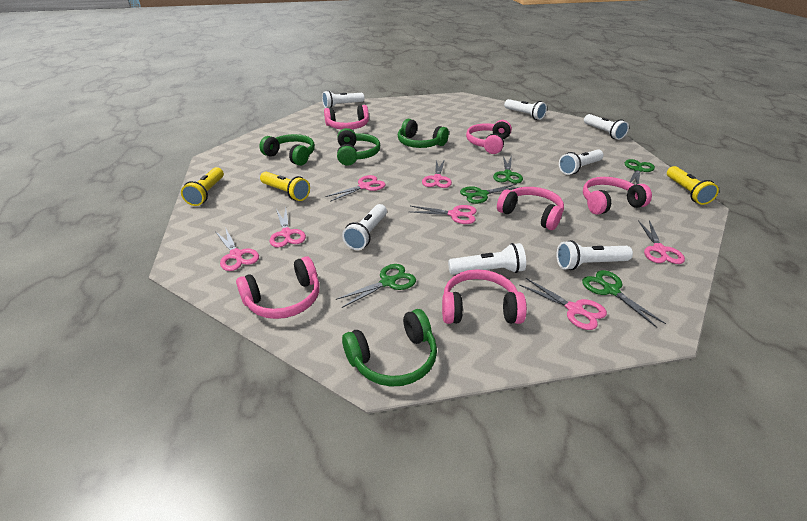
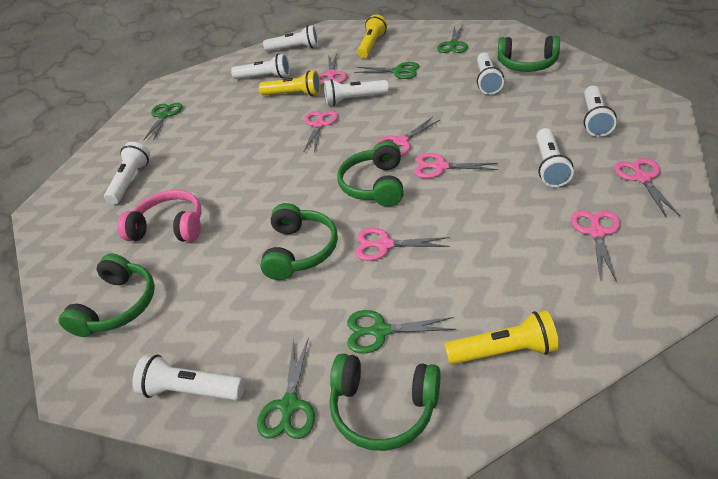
green headphones: [259,134,315,166] [337,128,380,166] [342,309,437,387] [398,119,449,148] = 4 -> [58,254,155,337] [260,203,338,280] [329,353,441,451] [337,141,404,207] [498,35,560,72] = 5
pink headphones: [236,256,320,319] [324,105,369,129] [442,269,527,324] [466,120,512,154] [497,187,564,230] [583,177,652,215] = 6 -> [117,190,202,242] = 1
white flashlight: [322,90,365,108] [342,204,387,250] [448,243,526,275] [504,99,547,120] [557,240,633,270] [559,150,603,175] [584,114,629,140] = 7 -> [104,142,150,204] [132,355,245,400] [231,54,290,79] [263,25,318,52] [324,79,389,106] [477,52,504,95] [536,128,574,187] [584,86,617,137] = 8

